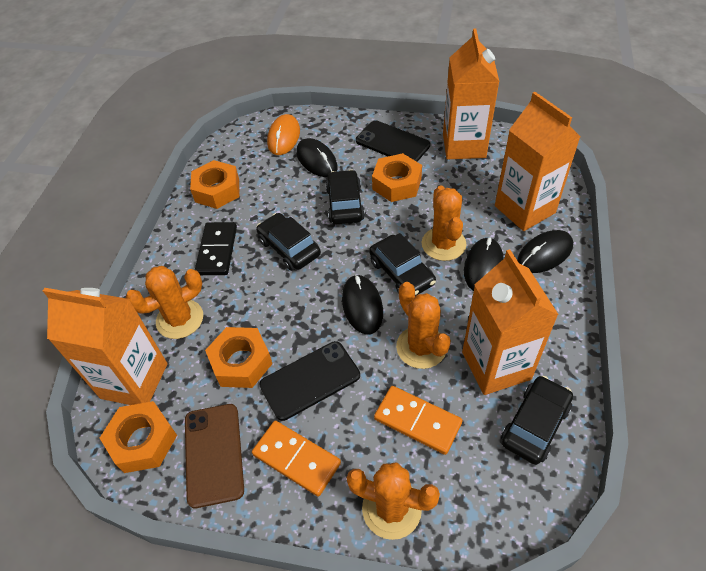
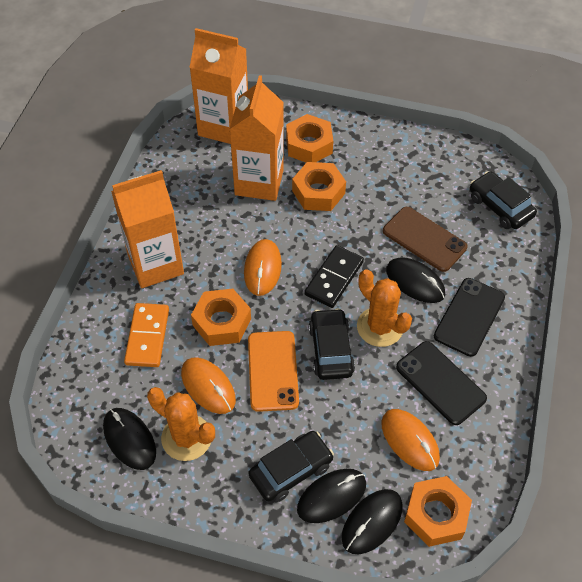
black car: [256,213,321,271] [326,170,365,224] [369,233,436,296] [501,376,573,465] = 4 -> [248,431,334,502] [309,308,355,380] [470,171,537,229] = 3
orange cactus: [126,266,203,339] [346,462,440,540] [396,282,451,369] [422,186,467,261] = 4 -> [147,387,215,461] [357,269,412,347] = 2
orange carton: [43,288,167,405] [443,28,499,159] [462,250,559,395] [495,92,581,231] = 4 -> [111,170,184,288] [189,28,248,144] [230,75,284,201] = 3
orange domino: [252,421,341,496] [374,386,462,455] = 2 -> [124,303,169,367] = 1
orange mouse: [267,114,300,155] = 1 -> [181,357,236,414] [244,239,282,296] [381,409,440,471] = 3
orange phone: none = 0 -> [248,331,299,412] = 1

